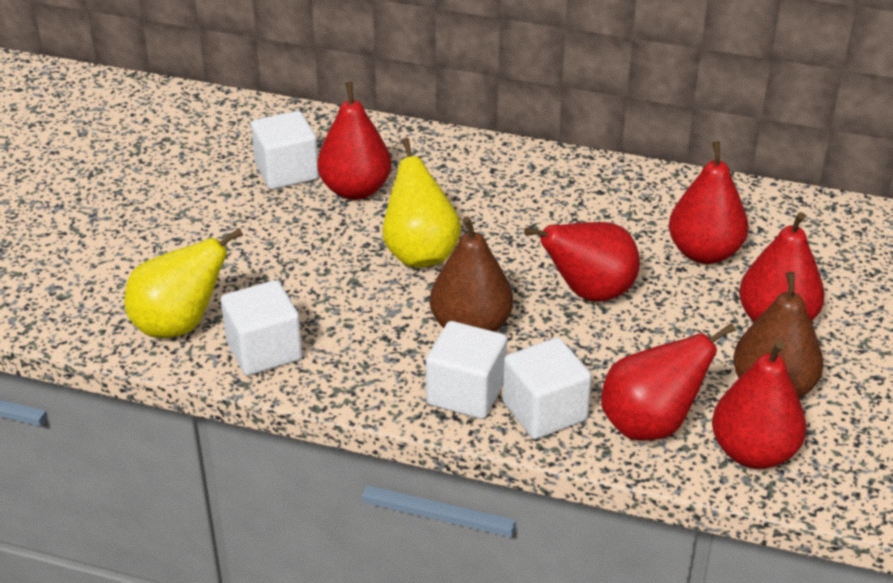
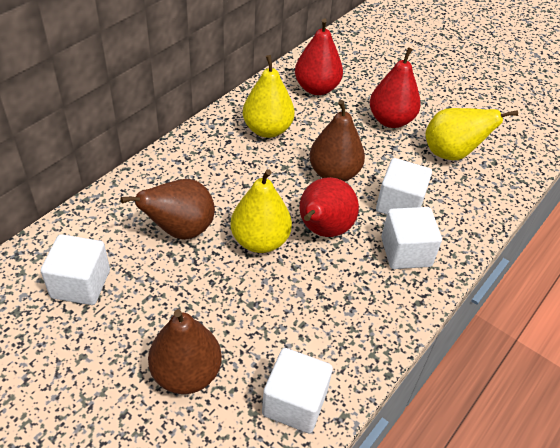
brown pear: [430,217,513,332] [733,272,823,398] = 2 -> [120,179,215,240] [148,309,222,394] [309,100,365,182] = 3
red pear: [317,82,391,200] [524,222,640,302] [601,323,736,440] [669,141,748,264] [712,341,807,469] [739,212,824,322] = 6 -> [295,18,343,95] [300,177,359,237] [370,47,421,128] = 3
yellow pear: [124,228,243,338] [382,138,461,267] = 2 -> [231,169,292,253] [243,55,295,138] [425,108,518,160] = 3

